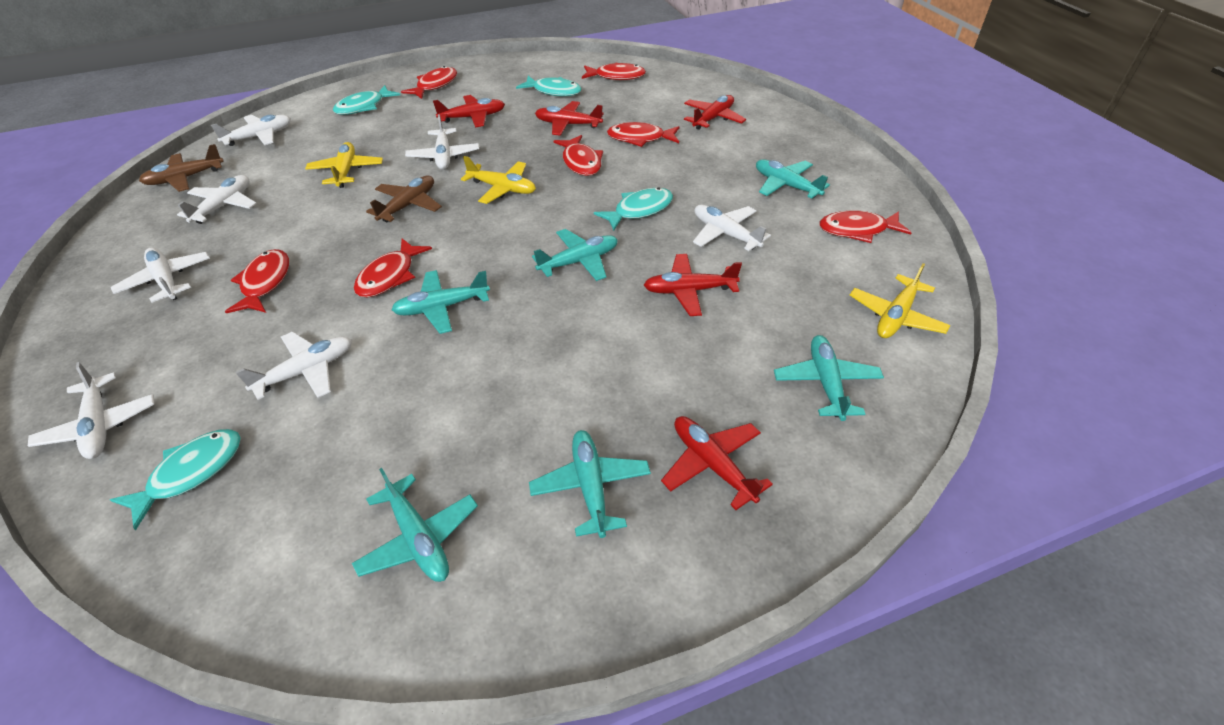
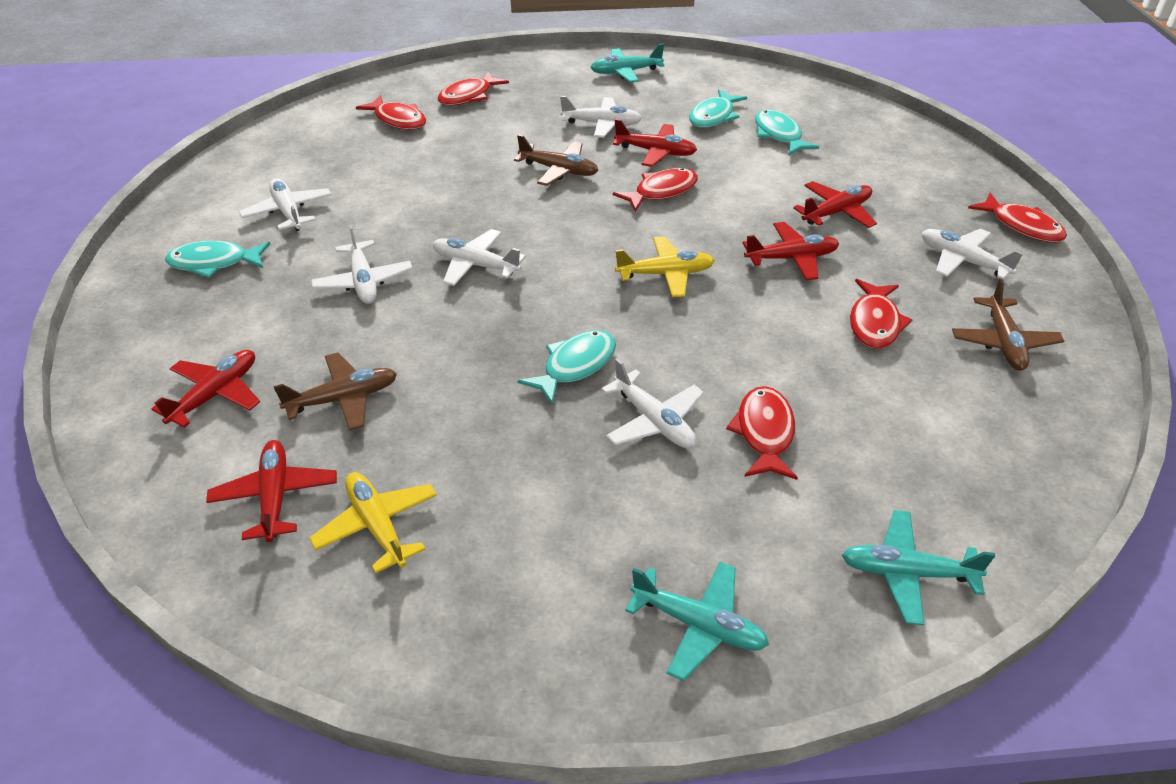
brown plane: [139,144,224,192] [366,176,442,222] = 2 -> [273,352,397,431] [514,134,598,186] [952,279,1064,371] = 3
red fish: [225,249,289,313] [354,239,432,297] [401,66,457,99] [553,135,603,176] [582,63,646,80] [607,122,679,147] [820,210,912,243] = 7 -> [356,95,426,130] [438,71,509,105] [613,168,698,212] [726,386,798,480] [850,279,912,349] [968,193,1067,242] = 6
turquoise plane: [352,468,478,582] [391,270,490,334] [529,430,651,538] [532,229,618,281] [756,159,830,199] [774,335,884,421] = 6 -> [590,44,664,82] [625,562,769,681] [842,510,995,625] = 3
white plane: [28,362,154,459] [111,247,210,303] [177,175,257,224] [211,115,291,146] [236,332,352,400] [405,114,479,169] [693,205,771,251] = 7 -> [239,178,332,231] [311,225,413,304] [433,229,526,286] [560,96,642,138] [601,358,704,448] [922,228,1023,279] = 6
yellow plane: [305,142,383,188] [461,156,536,204] [850,263,951,338] = 3 -> [309,472,437,573] [615,236,715,297] = 2

